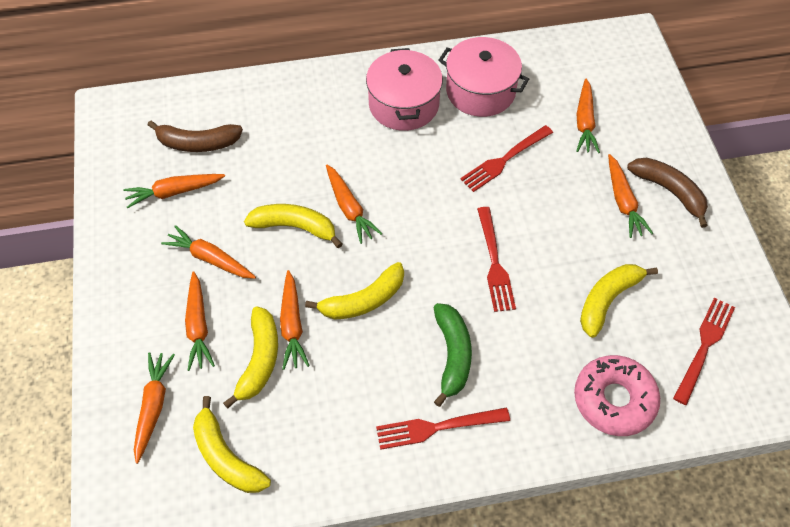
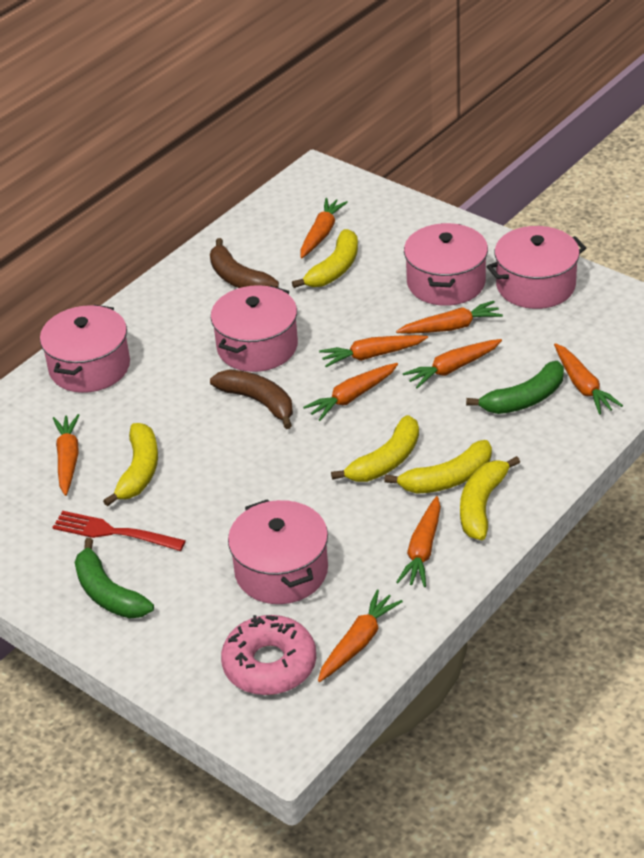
green banana: [433,303,472,407] = 1 -> [74,538,154,619] [466,361,564,414] = 2
orange carrot: [123,174,225,208] [134,352,175,464] [161,225,256,279] [185,271,215,371] [280,270,310,370] [326,165,382,244] [576,79,600,153] [608,154,653,238] = 8 -> [53,414,80,496] [300,198,348,258] [303,363,398,421] [318,589,403,682] [319,335,428,367] [396,301,503,334] [396,496,441,587] [403,339,502,389] [554,343,623,415] = 9
pink pot: [366,48,443,131] [438,37,529,117] = 2 -> [40,305,130,393] [211,285,298,372] [228,499,328,604] [404,223,488,306] [487,226,586,309] = 5
red fork: [376,407,510,450] [460,125,553,192] [477,207,516,312] [673,298,735,405] = 4 -> [52,511,186,551] = 1

